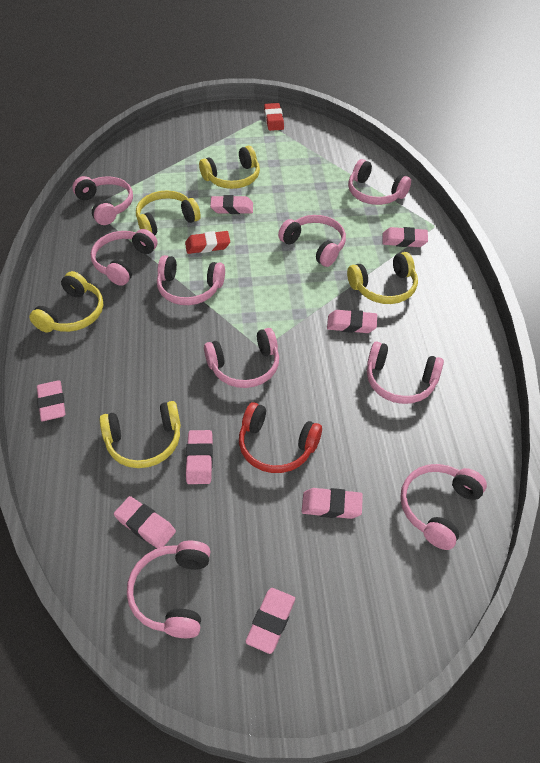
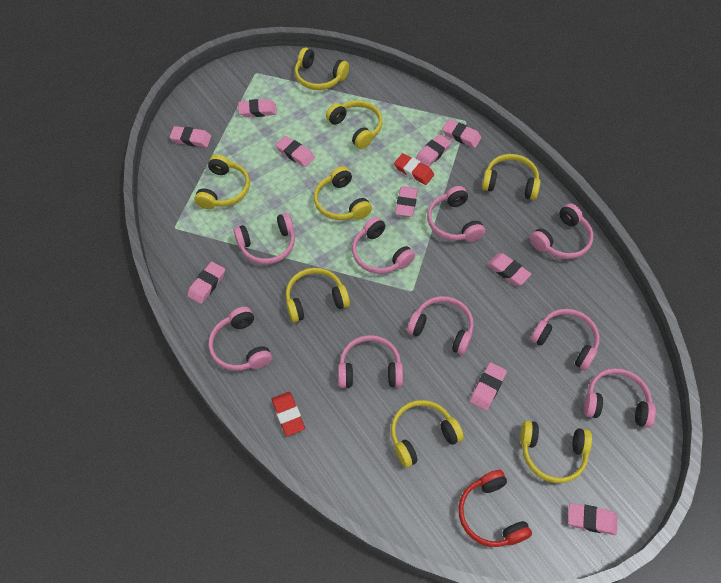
pink eraser: [37,381,65,421] [114,496,176,548] [186,430,213,484] [210,195,253,214] [246,588,295,654] [302,488,363,519] [327,310,377,333] [382,227,428,247] = 8 -> [170,126,211,147] [187,262,225,304] [238,99,277,117] [276,136,315,167] [395,186,418,217] [415,134,451,167] [442,119,481,148] [470,362,507,410] [487,253,531,285] [568,503,617,535] = 10
yellow headphones: [29,271,103,332] [100,401,181,468] [136,190,201,235] [199,146,260,189] [347,252,418,304] = 5 -> [194,155,250,209] [286,268,350,323] [295,48,349,90] [314,166,372,220] [326,100,383,149] [391,400,464,468] [482,154,540,200] [520,420,592,483] = 8

